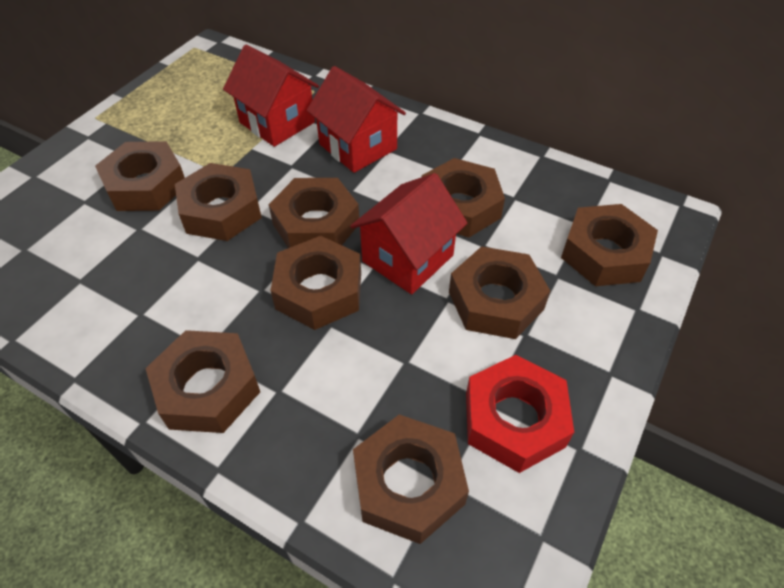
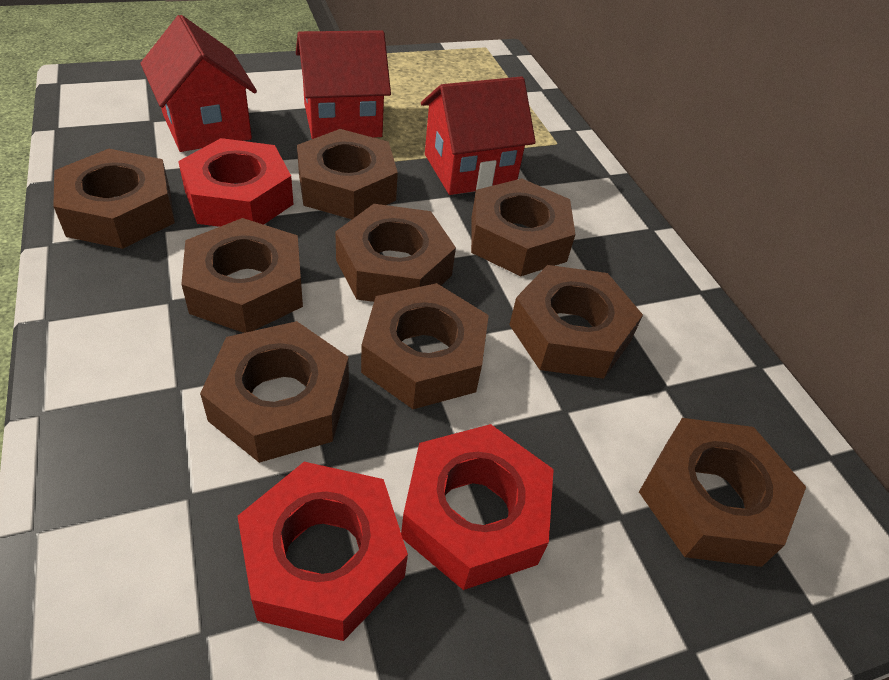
red nut: [466,355,574,473] = 1 -> [178,138,294,227] [237,462,408,641] [401,424,554,590] = 3

